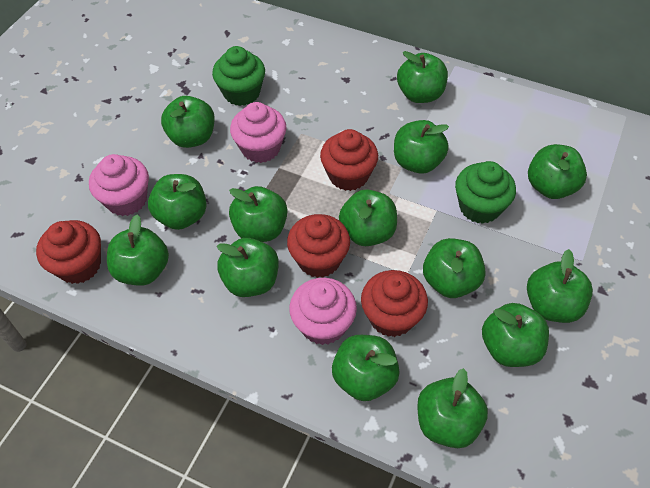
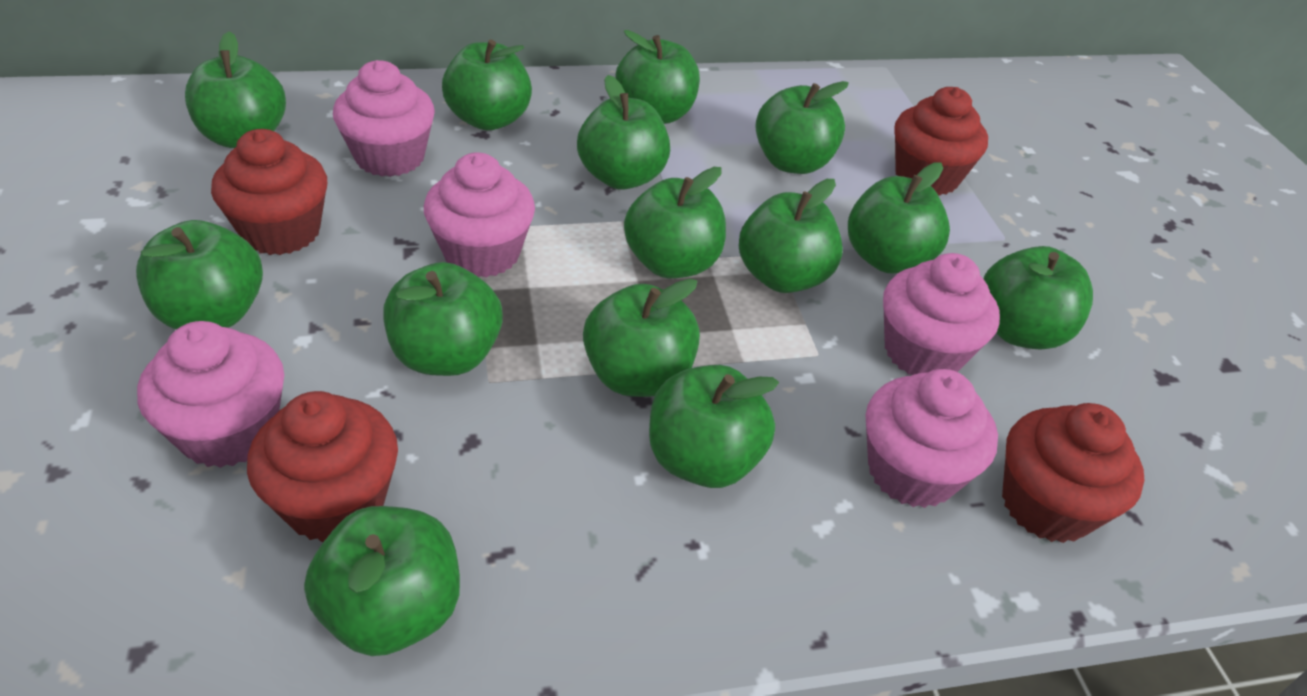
green cupcake: [212,46,265,106] [455,161,516,224] = 2 -> none = 0
pink cupcake: [89,154,149,216] [230,102,286,163] [289,278,357,345] = 3 -> [137,321,284,468] [333,60,435,177] [424,152,535,278] [866,369,998,508] [883,253,1000,375] = 5

